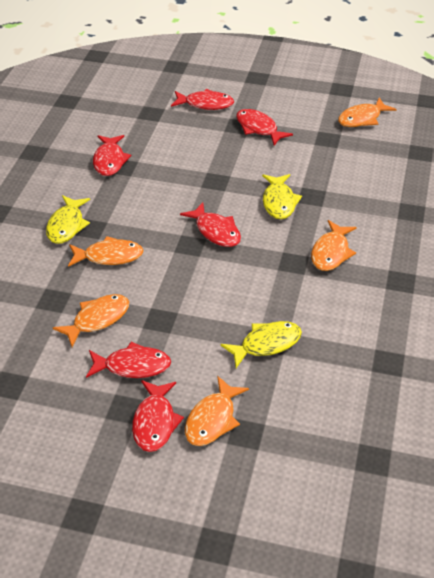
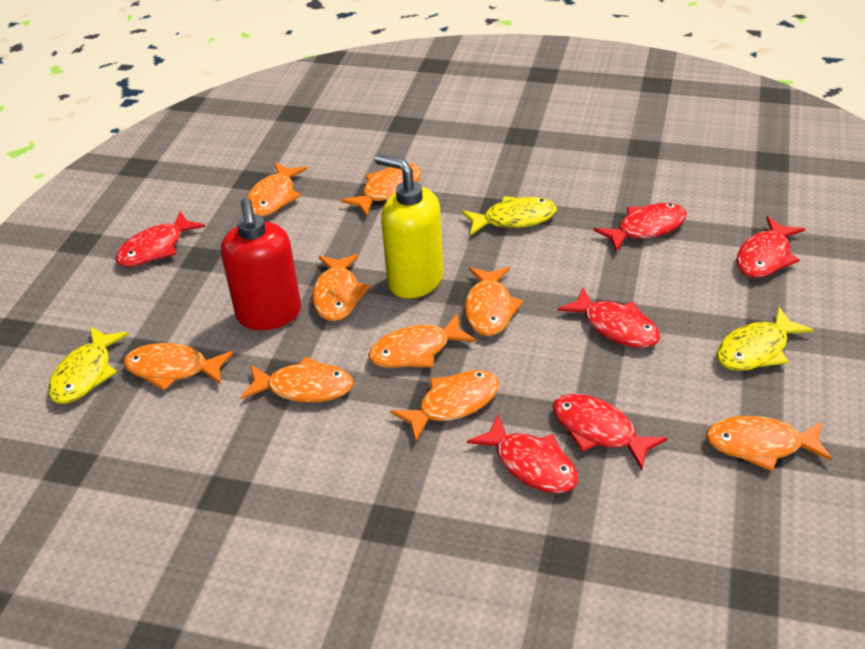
orange fish: [53,294,129,347] [68,236,144,267] [185,376,249,446] [311,220,357,271] [338,97,397,127] = 5 -> [124,343,233,390] [241,357,354,403] [247,162,307,217] [312,254,370,321] [341,163,421,216] [368,314,476,368] [390,370,499,442] [465,267,524,336] [706,416,832,471] = 9
red soap dispenser: none = 0 -> [221,198,301,330] = 1
yellow soap dispenser: none = 0 -> [375,154,444,299] = 1

